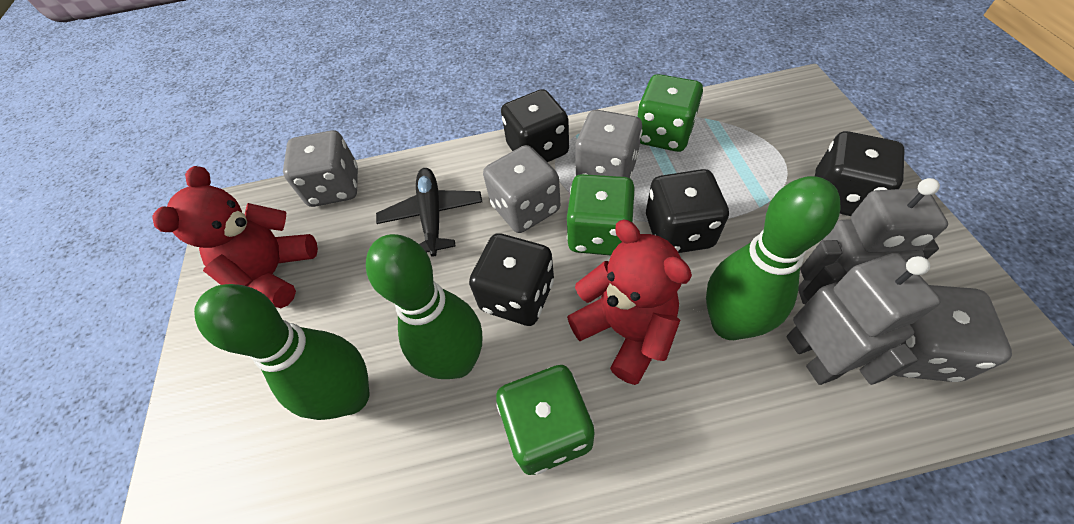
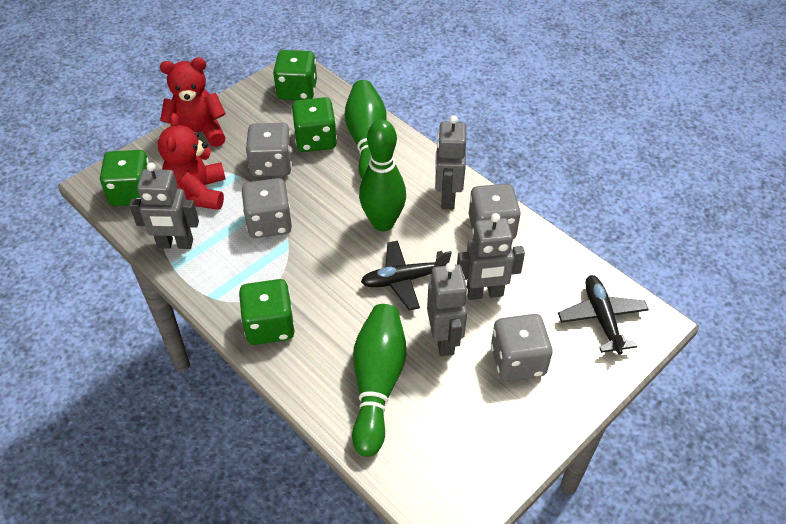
black dice: [469,233,554,326] [501,89,569,162] [646,169,729,253] [815,131,905,216] = 4 -> none = 0
black plane: [376,168,482,257] = 1 -> [361,241,452,310] [558,275,649,355] = 2
green dice: [496,365,595,475] [567,174,635,255] [637,74,703,152] = 3 -> [100,150,149,206] [239,279,295,345] [273,50,317,100] [292,97,337,152] = 4
grey robot: [786,253,941,385] [798,178,948,304] = 2 -> [129,162,199,249] [427,262,468,356] [435,115,466,210] [457,213,525,300] = 4

